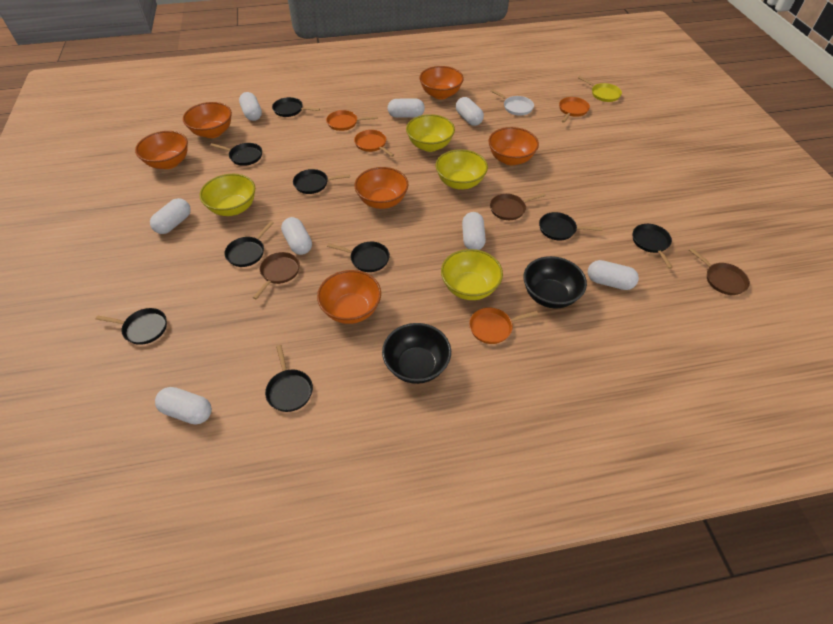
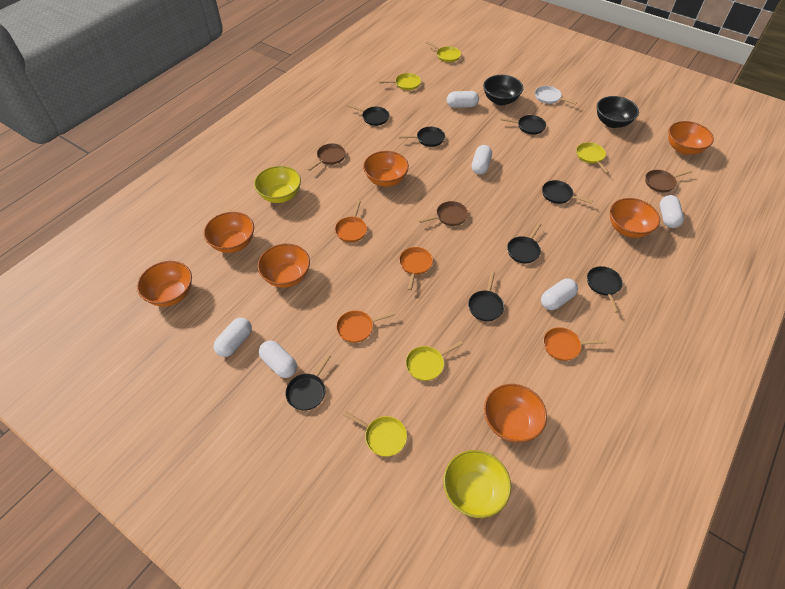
black pan: [95,308,167,345] [210,143,262,166] [224,221,274,267] [265,345,313,412] [272,97,320,117] [293,169,350,194] [327,242,390,272] [539,212,602,241] [633,224,673,269] = 9 -> [285,354,331,411] [348,104,390,126] [399,127,445,147] [468,272,504,321] [500,115,546,135] [507,223,542,263] [542,180,593,204] [587,266,623,313] = 8
orange bowl: [135,131,188,169] [183,102,232,138] [317,270,381,324] [355,167,408,209] [419,66,464,99] [488,127,539,165] = 6 -> [137,261,192,307] [204,212,254,253] [257,244,310,288] [363,151,409,187] [484,384,547,443] [610,198,660,238] [668,121,714,155] = 7
white capsule: [150,198,191,234] [155,387,212,424] [239,92,262,121] [281,217,312,255] [388,99,425,118] [456,97,484,126] [462,212,486,250] [588,260,639,290] = 8 -> [213,318,252,357] [259,340,297,378] [447,91,479,108] [472,145,492,174] [541,279,578,310] [660,195,684,228] = 6
yellow bowl: [199,174,255,216] [406,114,455,152] [436,149,488,190] [441,249,503,300] = 4 -> [254,166,301,203] [443,450,511,518] = 2
yellow pan: [578,76,622,102] = 1 -> [344,412,407,457] [379,73,421,90] [406,341,463,381] [426,42,461,62] [576,142,609,173] = 5

